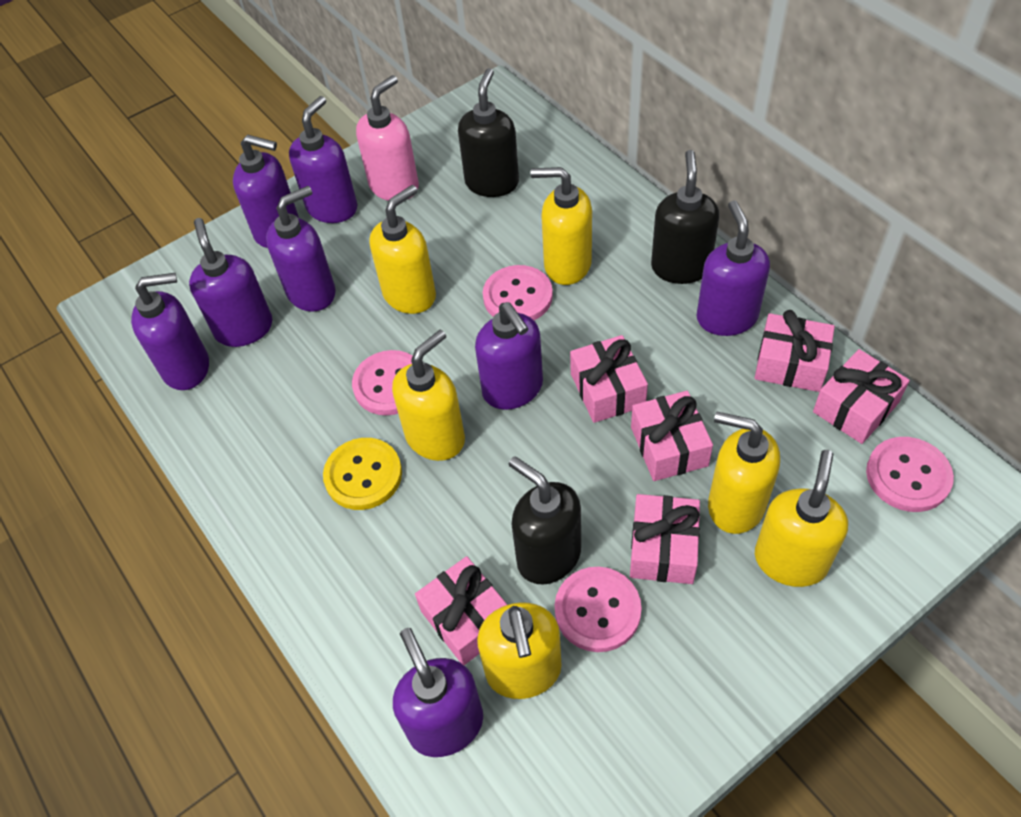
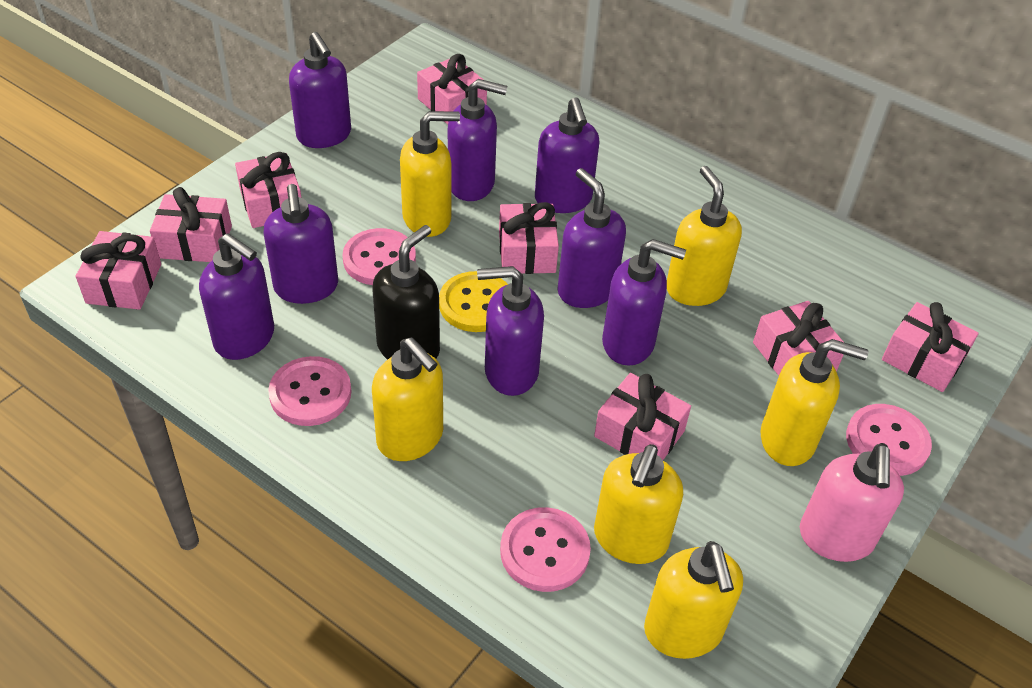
black soap dispenser: [458,68,519,197] [509,456,581,585] [651,150,719,284] = 3 -> [372,225,440,360] = 1
pink gift: [415,556,507,665] [570,335,648,423] [630,494,700,584] [631,391,713,481] [755,310,835,392] [813,349,910,444] = 6 -> [76,231,161,310] [150,187,232,262] [235,152,301,228] [417,54,487,125] [499,202,559,274] [594,373,691,460] [753,301,844,376] [882,302,979,392] = 8

